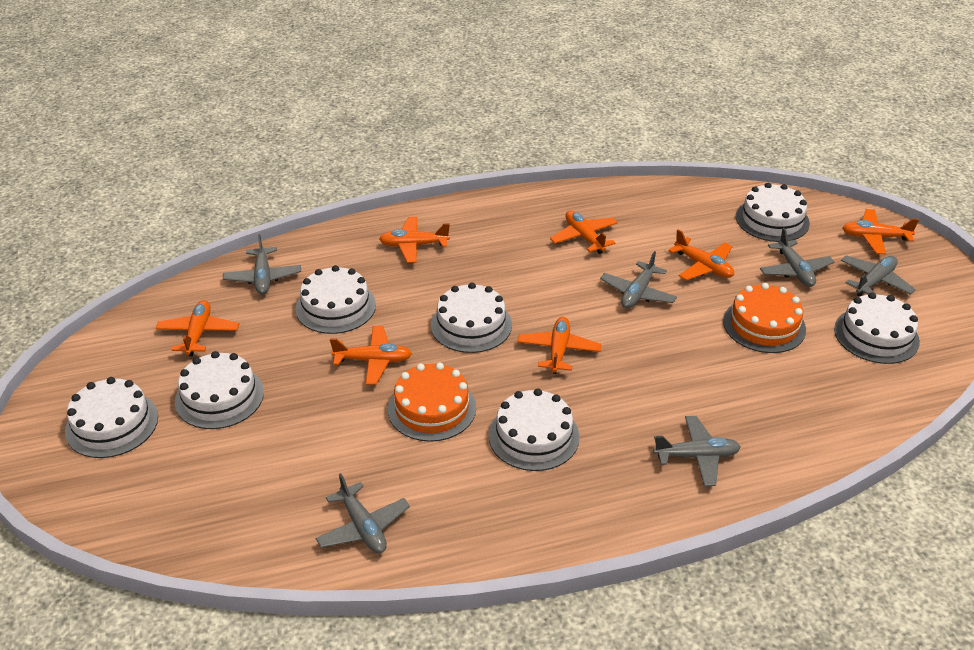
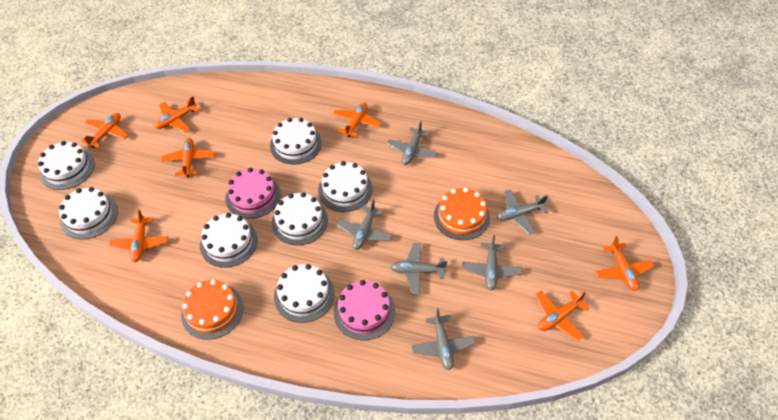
pink cake: none = 0 -> [225,168,281,219] [334,280,395,340] = 2

